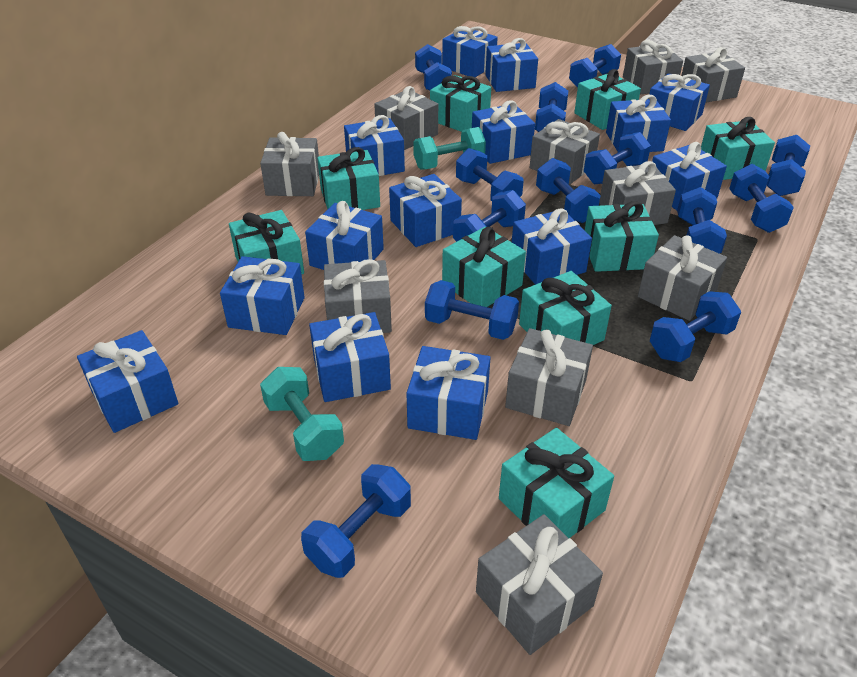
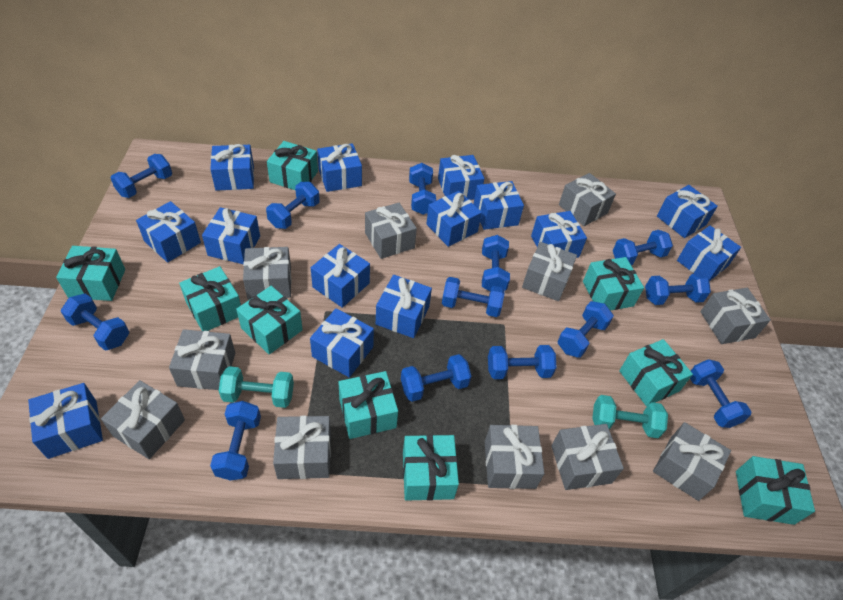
grey gift: [260,132,319,196] [324,259,392,333] [374,86,438,150] [476,514,603,655] [505,328,593,426] [530,119,600,184] [599,161,676,225] [623,40,683,94] [638,235,727,321] [681,47,745,103] = 10 -> [101,380,185,459] [169,329,235,390] [243,247,292,300] [273,416,331,479] [365,203,417,259] [485,425,545,489] [522,242,577,301] [551,424,624,490] [559,173,616,226] [653,422,731,501] [700,288,771,344] = 11

